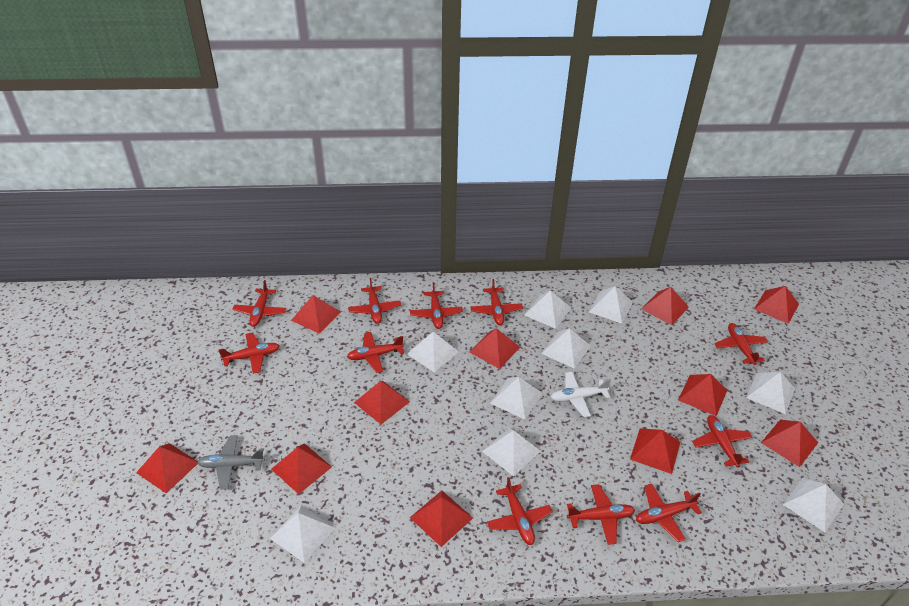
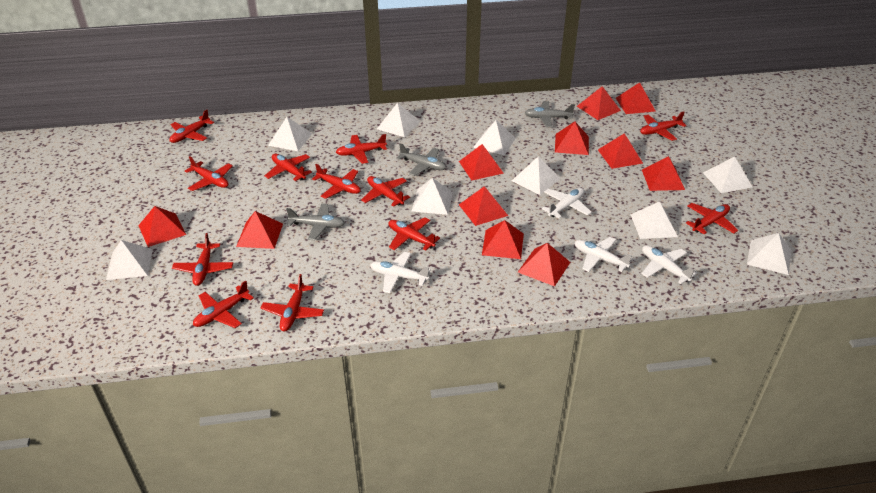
grey plane: [197,435,265,489] = 1 -> [286,204,345,240] [397,143,446,176] [525,101,575,127] = 3
red plane: [218,333,280,374] [233,280,286,327] [347,332,404,373] [348,278,401,324] [410,282,463,329] [470,279,523,325] [487,477,553,545] [567,484,635,545] [636,483,702,542] [692,415,752,468] [714,323,768,365] = 11 -> [169,110,214,143] [172,233,233,286] [185,156,233,191] [193,281,254,328] [261,274,324,331] [265,154,312,181] [312,164,361,199] [336,134,387,164] [361,176,410,207] [388,217,440,250] [640,111,687,141] [686,203,738,235] = 12
white plane: [551,372,611,417] = 1 -> [370,252,430,293] [542,188,592,219] [574,237,633,272] [642,245,697,284] = 4

